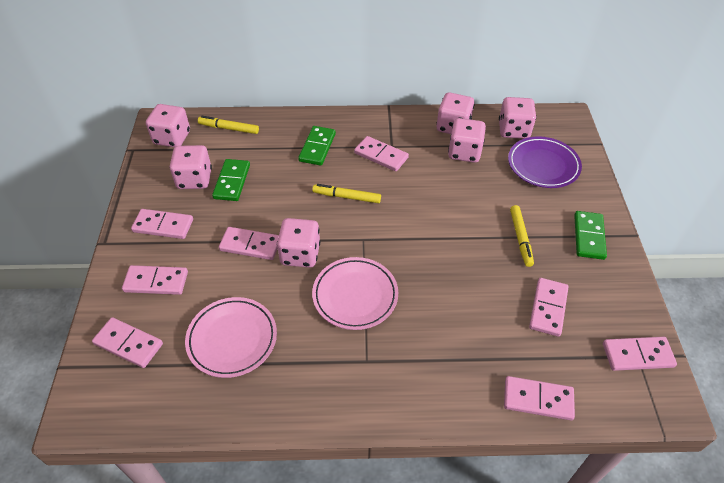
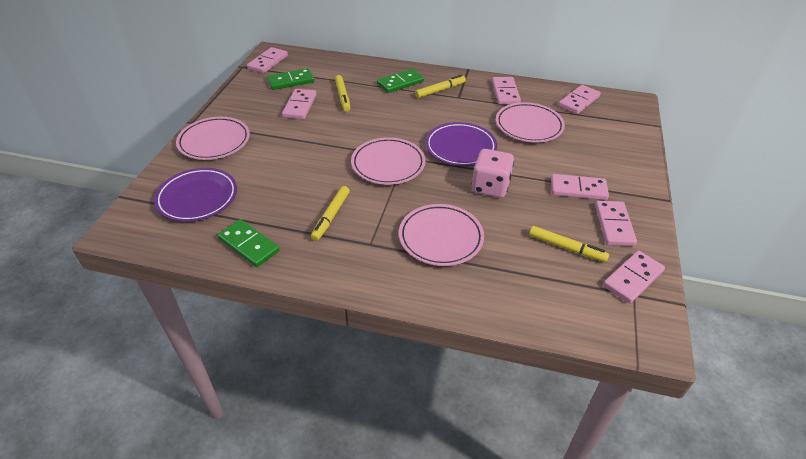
pink dice: [146,104,190,147] [170,145,212,189] [277,218,320,268] [436,92,474,134] [448,118,486,163] [499,97,536,139] = 6 -> [471,149,514,198] = 1
pink domino: [92,317,163,368] [122,265,188,295] [131,209,193,239] [219,227,279,260] [354,136,409,171] [504,376,575,420] [529,278,568,337] [603,337,677,371] = 8 -> [247,47,288,73] [282,89,317,119] [492,77,521,105] [551,174,609,200] [558,85,601,114] [595,201,637,246] [603,251,665,304] = 7
pink plate: [185,297,277,378] [312,257,398,330] = 2 -> [176,117,250,160] [351,137,425,185] [399,204,484,266] [496,102,565,143] = 4
purple plate: [508,136,582,188] = 1 -> [154,168,237,222] [425,122,497,166] = 2
yellow marker: [198,116,259,134] [312,184,381,203] [510,205,534,267] = 3 -> [311,186,350,241] [335,75,350,112] [415,75,466,98] [529,226,609,262] = 4

